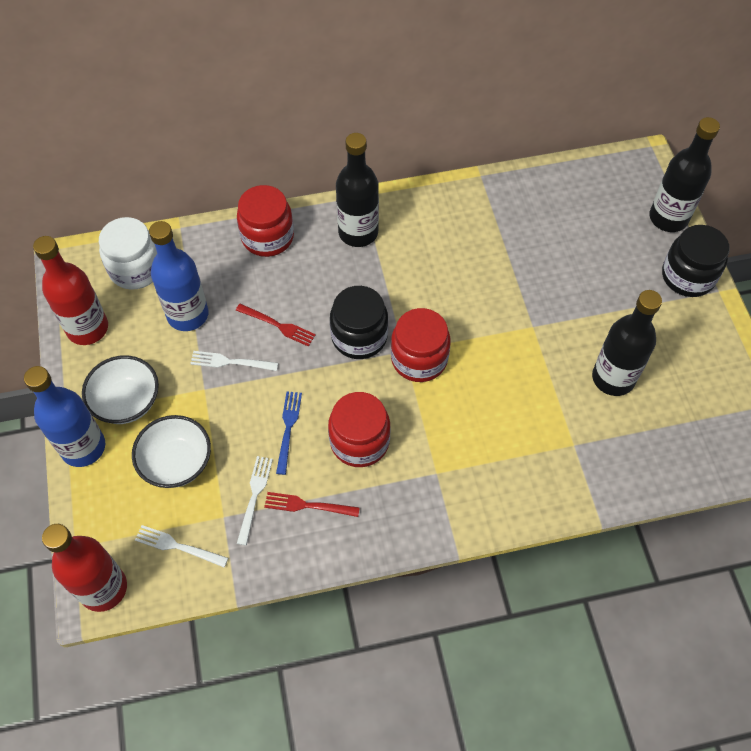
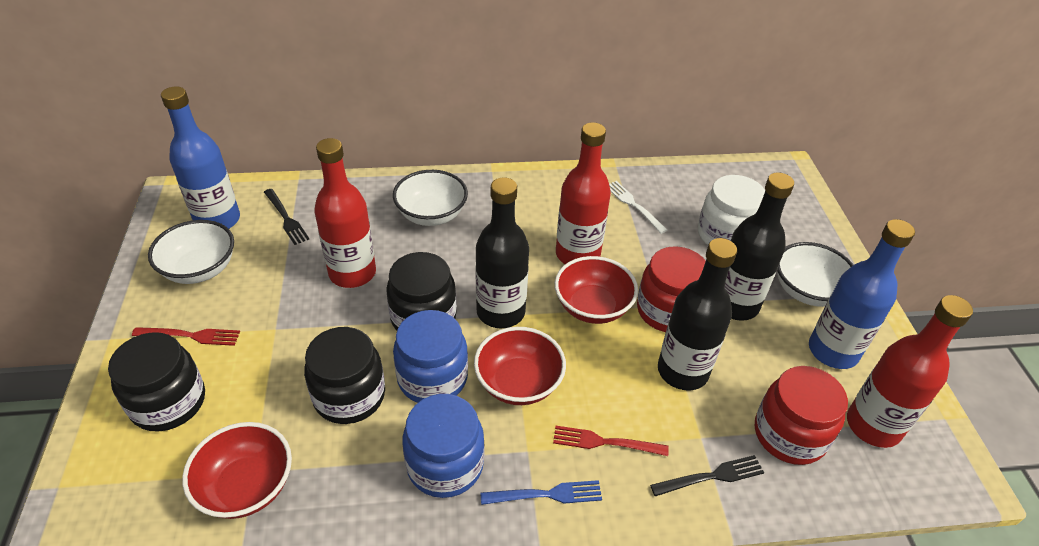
black fork: none = 0 -> [264,189,309,245] [650,455,764,496] = 2
black jar: [330,286,388,359] [662,225,730,297] = 2 -> [108,332,205,432] [304,327,385,424] [386,252,457,331] = 3
blue jar: none = 0 -> [393,310,468,403] [402,394,484,498] = 2
red bottle: [33,236,108,345] [42,524,127,612] = 2 -> [314,138,376,288] [556,122,611,264] [847,295,973,448] = 3
red bowl: none = 0 -> [182,422,292,519] [474,327,566,405] [555,256,638,324] = 3
red jar: [237,185,294,257] [328,392,391,467] [391,308,451,382] = 3 -> [637,246,706,332] [755,366,848,465] = 2
white bowl: [82,355,159,424] [132,415,211,488] = 2 -> [148,220,234,284] [393,170,468,226] [777,242,853,307] = 3
white fork: [135,525,228,567] [190,351,278,371] [237,456,273,546] = 3 -> [609,181,667,234] = 1

